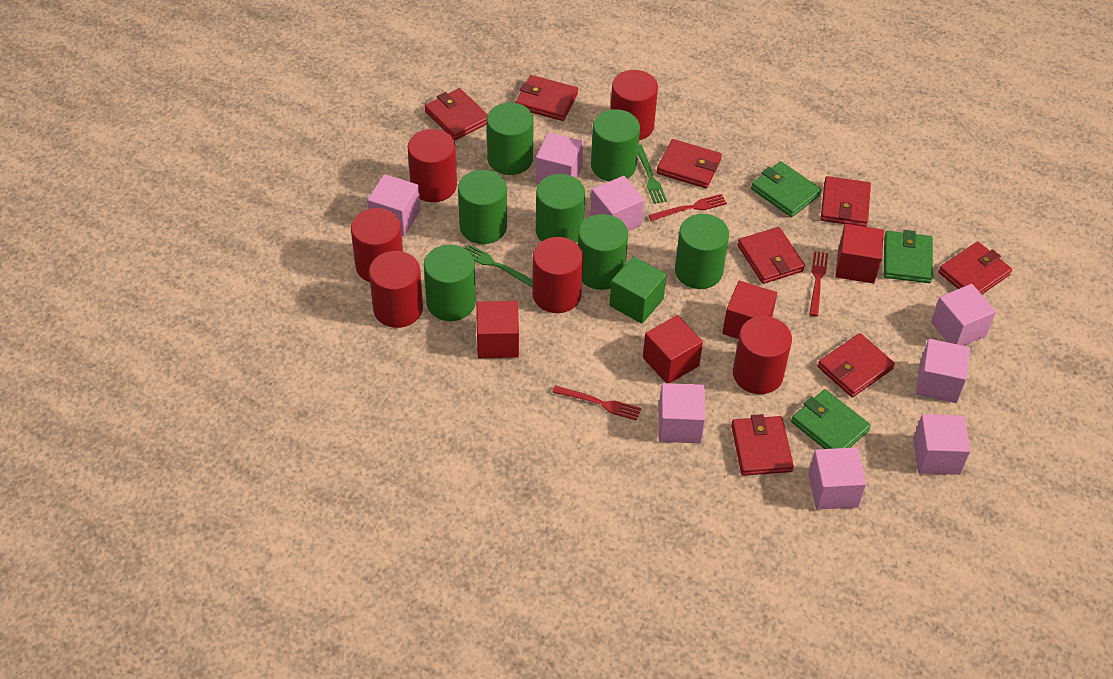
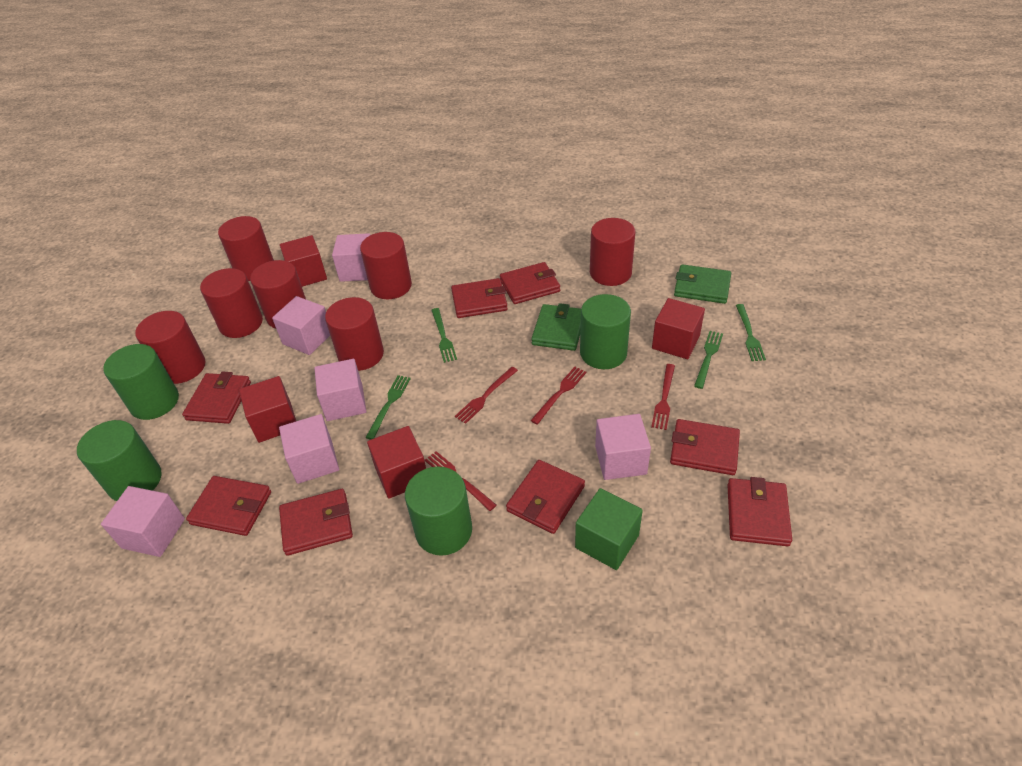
green cylinder: [424,244,476,321] [458,170,507,244] [487,103,534,175] [536,174,585,243] [578,214,628,290] [591,109,640,181] [675,214,729,289] = 7 -> [77,420,162,501] [103,344,179,420] [405,467,472,556] [580,294,631,369] = 4
green fork: [465,244,533,287] [638,144,667,204] = 2 -> [365,375,411,440] [431,308,457,363] [694,331,723,389] [736,304,766,361] = 4
green wallet: [751,161,821,217] [791,389,871,449] [884,230,933,283] = 3 -> [531,303,581,351] [674,264,731,304] = 2
pink cube: [367,174,420,236] [536,132,583,184] [590,176,644,231] [659,383,706,443] [808,447,866,510] [913,414,970,475] [916,339,970,403] [931,284,996,346] = 8 -> [101,486,185,557] [272,296,330,355] [279,414,339,484] [314,359,366,421] [332,233,370,282] [595,414,651,480] = 6
red cylinder: [351,208,403,282] [369,251,423,328] [408,129,457,202] [532,237,583,313] [610,70,658,140] [733,316,792,394] = 6 -> [135,311,205,384] [200,268,263,338] [218,216,274,281] [250,260,306,329] [325,297,384,371] [360,232,412,299] [590,218,636,286] = 7
red fork: [552,386,641,421] [648,194,727,221] [809,251,828,316] = 3 -> [425,451,497,511] [455,367,518,424] [530,367,587,425] [651,364,675,430] = 4

